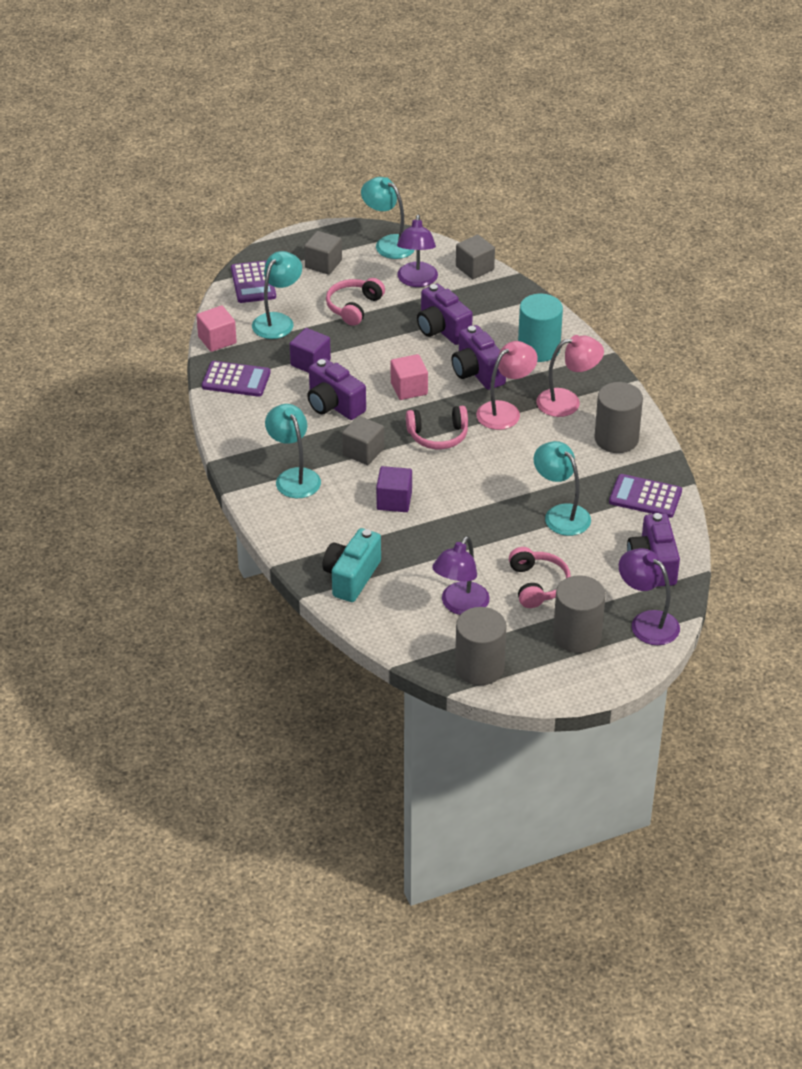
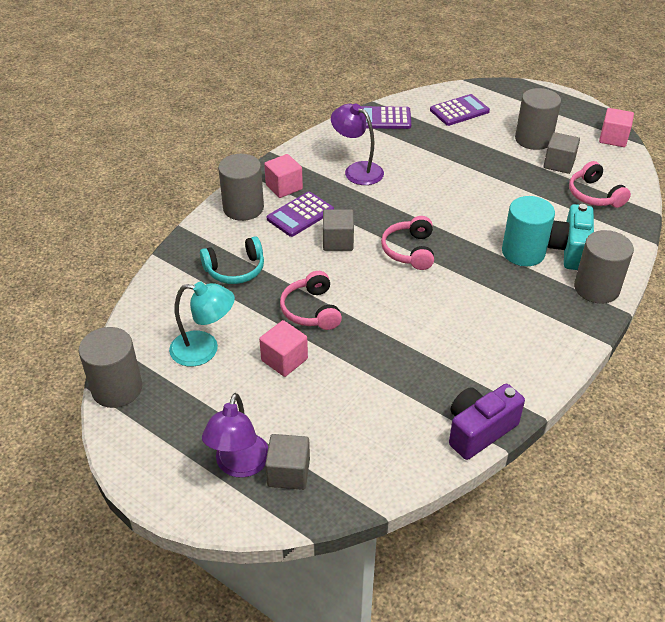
grey cylinder: [455,607,507,685] [553,575,606,653] [594,382,643,453] = 3 -> [79,327,142,408] [218,154,264,221] [515,88,561,150] [574,230,634,304] = 4
pink cube: [196,306,237,352] [391,354,428,400] = 2 -> [259,320,308,377] [264,154,303,198] [599,108,634,147] = 3
pink lamp: [476,341,538,430] [536,335,604,417] = 2 -> none = 0
purple camera: [307,358,366,420] [417,283,473,345] [451,325,506,390] [627,513,680,587] = 4 -> [449,384,525,460] = 1
purple cube: [290,328,331,373] [376,466,412,512] = 2 -> none = 0
purple lamp: [397,215,438,287] [432,536,490,615] [619,548,680,645] = 3 -> [202,393,268,478] [331,104,384,185] = 2
turquoise headphones: none = 0 -> [200,236,264,284] = 1
turquoise lamp: [252,251,302,339] [265,404,321,498] [361,177,415,259] [534,441,591,536] = 4 -> [169,282,235,367] = 1

